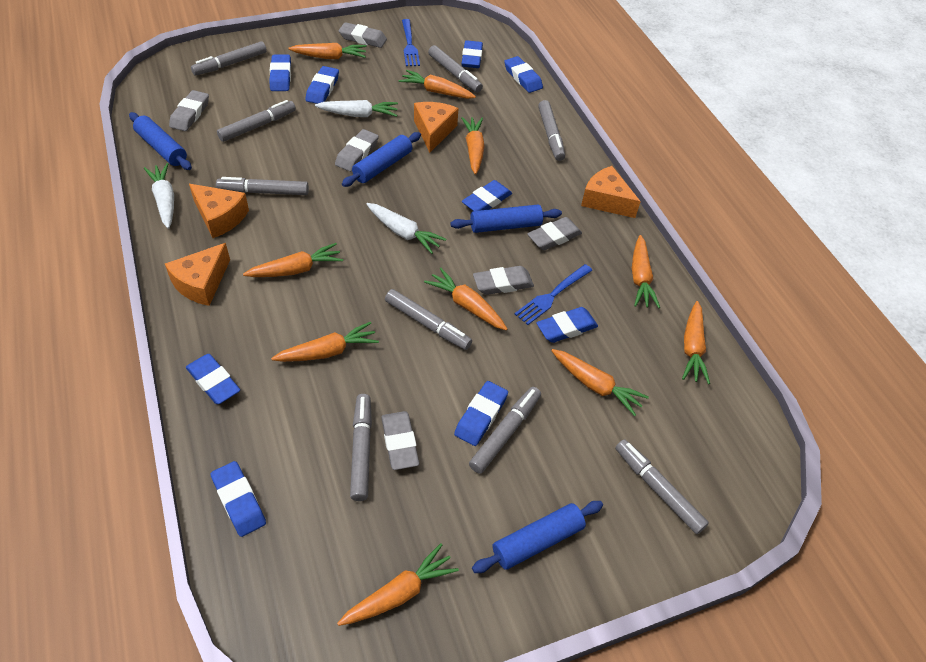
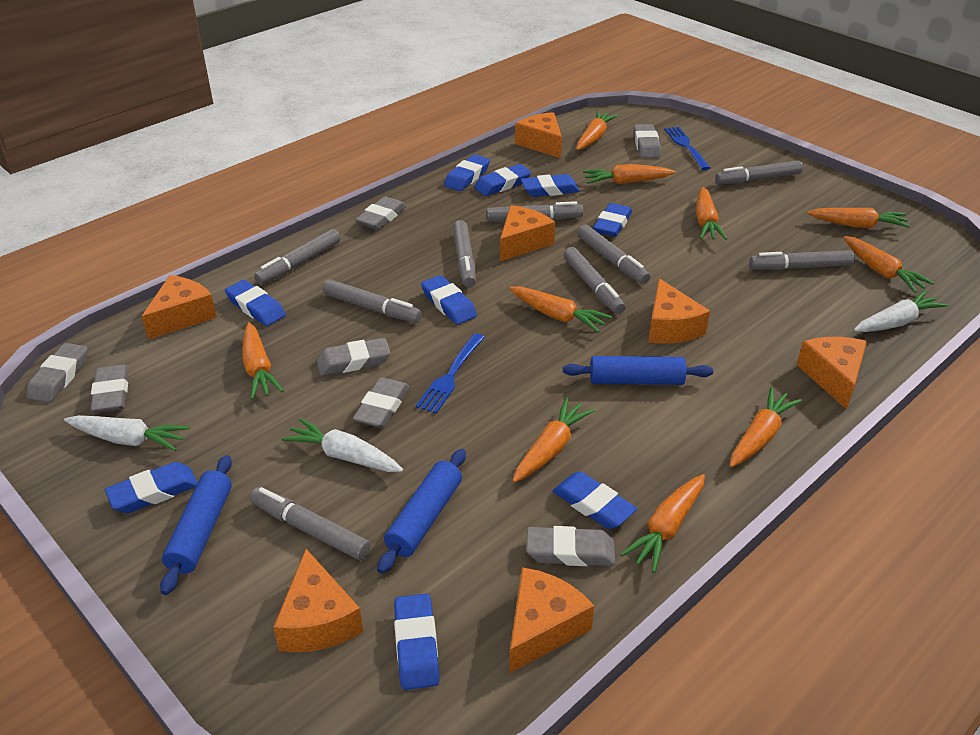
blue rolling pin: [129,112,192,170] [342,132,421,187] [451,204,562,233] [472,501,603,573] = 4 -> [160,455,232,595] [377,449,466,574] [563,356,713,385] = 3
grey eraser: [169,90,209,131] [335,129,379,172] [339,22,387,48] [381,411,419,470] [473,266,534,295] [527,217,582,250] = 6 -> [26,343,88,403] [90,364,128,413] [316,338,390,376] [353,377,409,428] [355,196,407,230] [526,526,615,566] [633,124,661,158] = 7
orange cheese: [165,243,230,306] [189,184,249,238] [414,102,458,153] [581,166,641,218] = 4 -> [141,275,217,340] [273,549,363,652] [500,205,555,261] [509,567,594,674] [515,112,562,158] [648,278,710,343] [797,337,867,409] = 7

